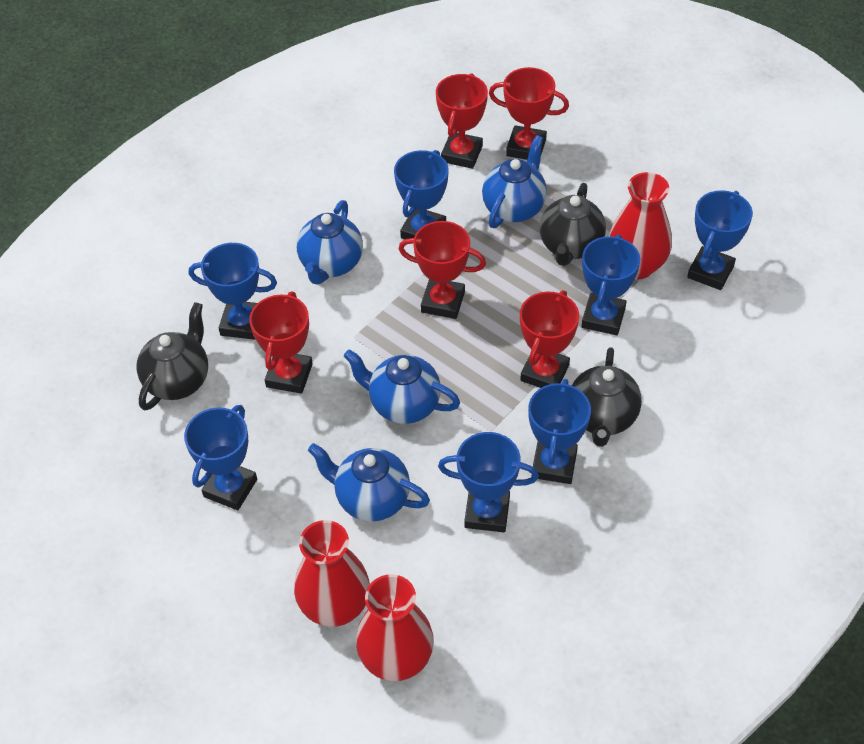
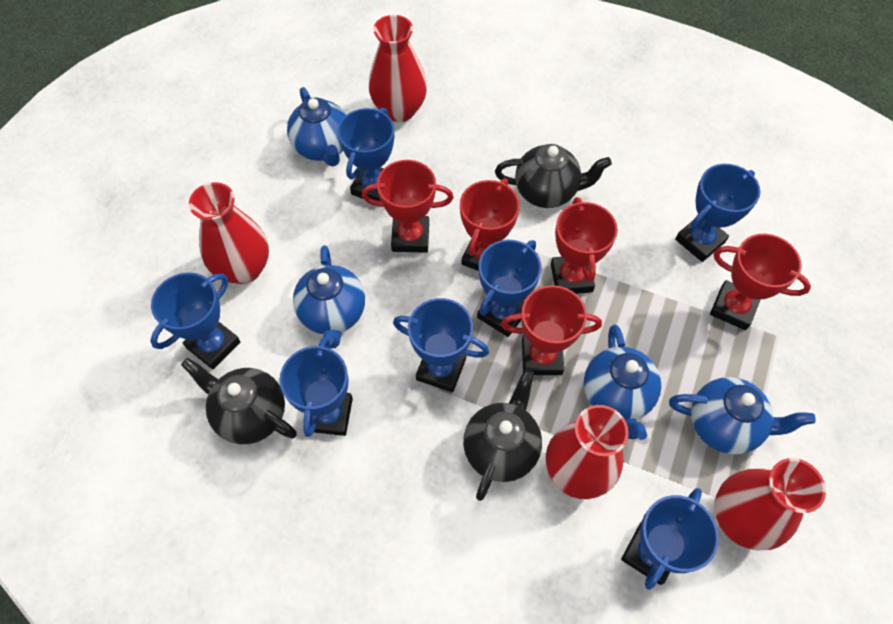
red vase: [294,520,370,627] [356,574,434,681] [609,172,672,280] = 3 -> [189,182,269,284] [369,15,427,122] [546,405,629,499] [714,458,826,550] = 4

